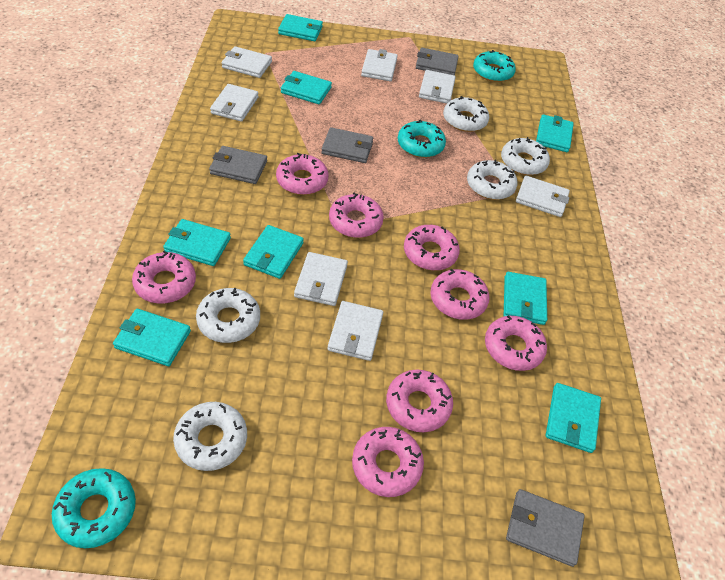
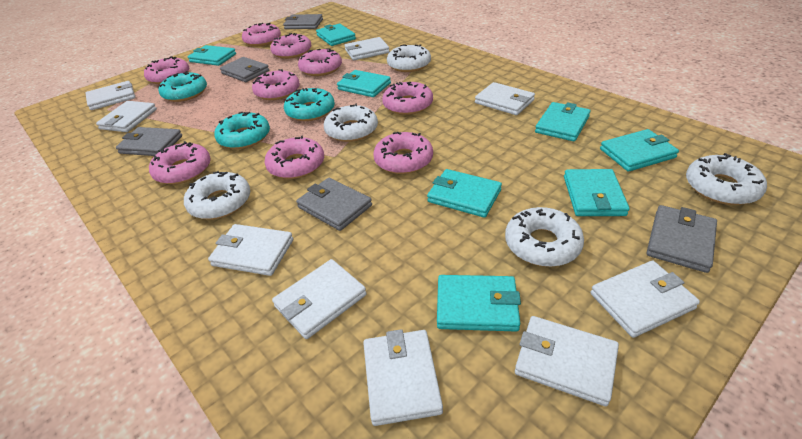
grey wallet: [209,146,267,184] [321,127,373,163] [416,48,459,75] [506,489,585,567] = 4 -> [116,127,182,156] [220,57,269,82] [283,14,323,29] [296,178,372,231] [646,205,717,273] = 5
pink donut: [132,250,196,304] [276,153,329,195] [329,193,384,238] [352,427,424,497] [386,370,453,432] [404,225,460,270] [430,269,489,320] [485,315,547,371] = 8 -> [144,56,189,84] [149,141,211,184] [242,22,281,46] [252,69,300,100] [265,135,324,179] [270,33,311,59] [298,48,342,76] [373,132,433,174] [382,82,433,115] = 9
white wallet: [210,84,259,122] [221,46,272,78] [294,252,348,306] [327,301,383,361] [361,49,398,81] [419,70,456,104] [516,176,570,217] = 7 -> [86,81,135,110] [96,101,157,132] [208,224,293,276] [272,259,367,339] [345,37,390,60] [363,329,443,426] [475,82,535,115] [515,316,619,406] [590,261,700,338] = 9

